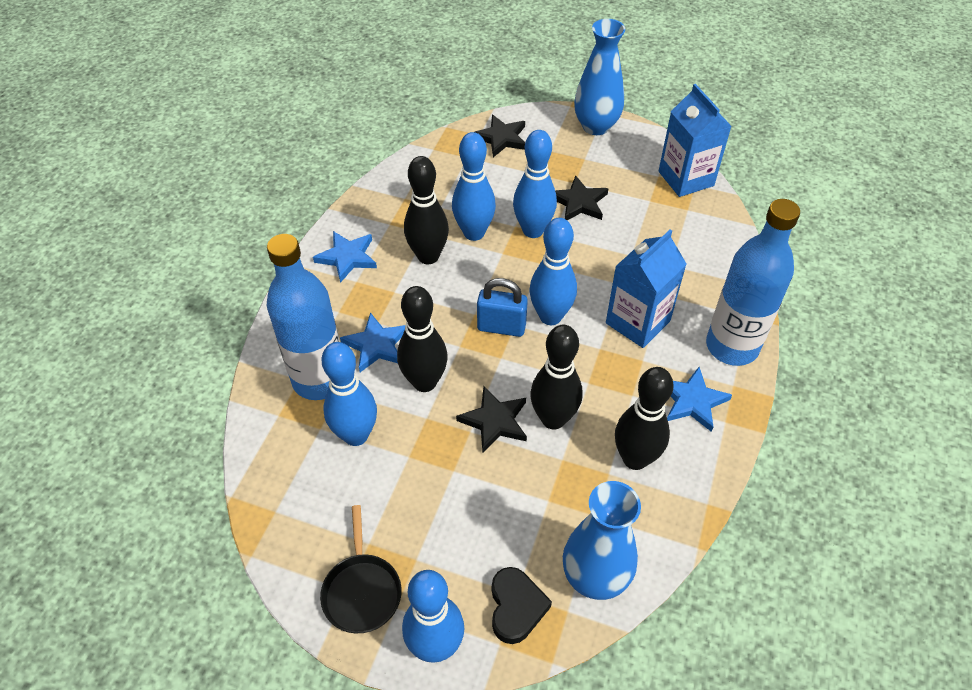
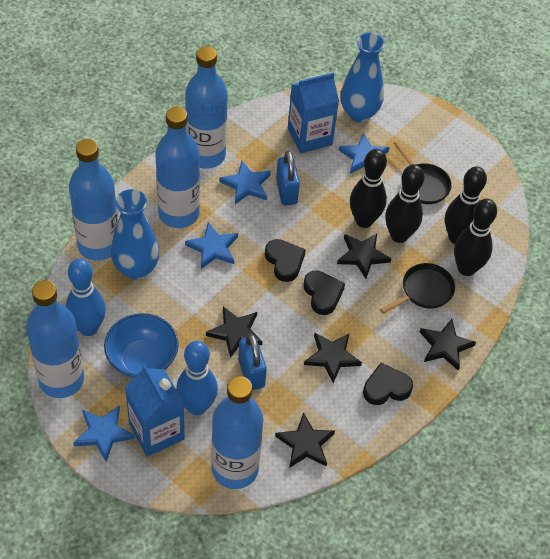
black heart: [492,567,552,644] = 1 -> [265,239,306,282] [303,271,345,315] [363,363,413,405] = 3
black pan: [320,505,402,633] = 1 -> [380,263,455,314] [393,141,452,204] = 2
black star: [456,386,527,453] [475,115,525,157] [555,175,609,220] = 3 -> [206,307,262,358] [275,412,335,468] [304,332,362,383] [337,234,391,279] [420,319,476,371] = 5
blue bottle: [267,234,340,400] [706,199,800,366] = 2 -> [26,280,84,398] [69,139,118,261] [155,107,200,228] [185,46,228,169] [211,376,264,489] = 5
blue bowl: none = 0 -> [104,313,179,379] = 1
blue bowling pin: [321,342,377,446] [402,570,464,663] [452,132,496,241] [513,130,557,238] [529,218,577,325] = 5 -> [66,258,106,336] [176,341,218,415] = 2
blue padlock: [477,278,528,337] = 1 -> [238,334,267,390] [276,151,300,205] = 2
blue star: [313,231,377,283] [340,312,406,372] [667,367,732,432] = 3 -> [73,405,135,462] [185,222,238,269] [220,161,271,204] [339,133,390,174] = 4

